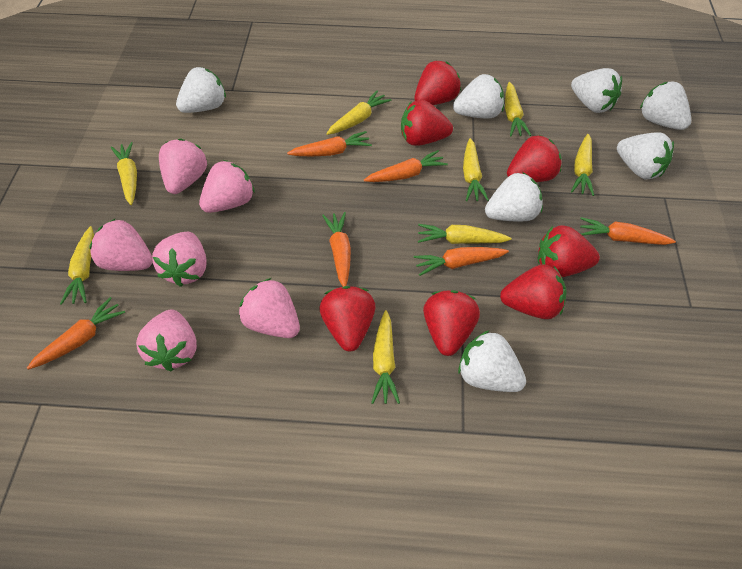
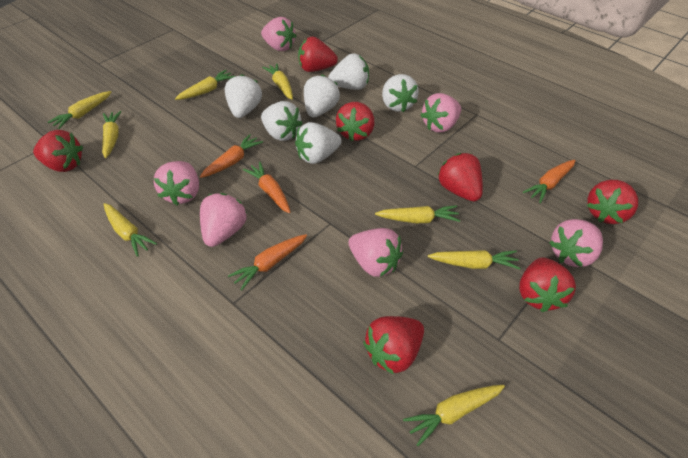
orange carrot: [27,297,125,370] [287,131,372,157] [322,212,351,287] [364,150,448,182] [414,247,509,276] [580,217,676,245] = 6 -> [200,134,263,178] [228,234,307,291] [243,162,291,213] [523,160,576,203] = 4
white strawberry: [176,67,226,113] [453,74,504,119] [458,330,526,392] [485,173,543,221] [571,68,622,113] [617,132,674,179] [640,81,691,130] = 7 -> [225,74,262,118] [261,101,303,141] [295,122,342,164] [304,75,340,117] [328,53,369,90] [382,74,419,112] = 6

